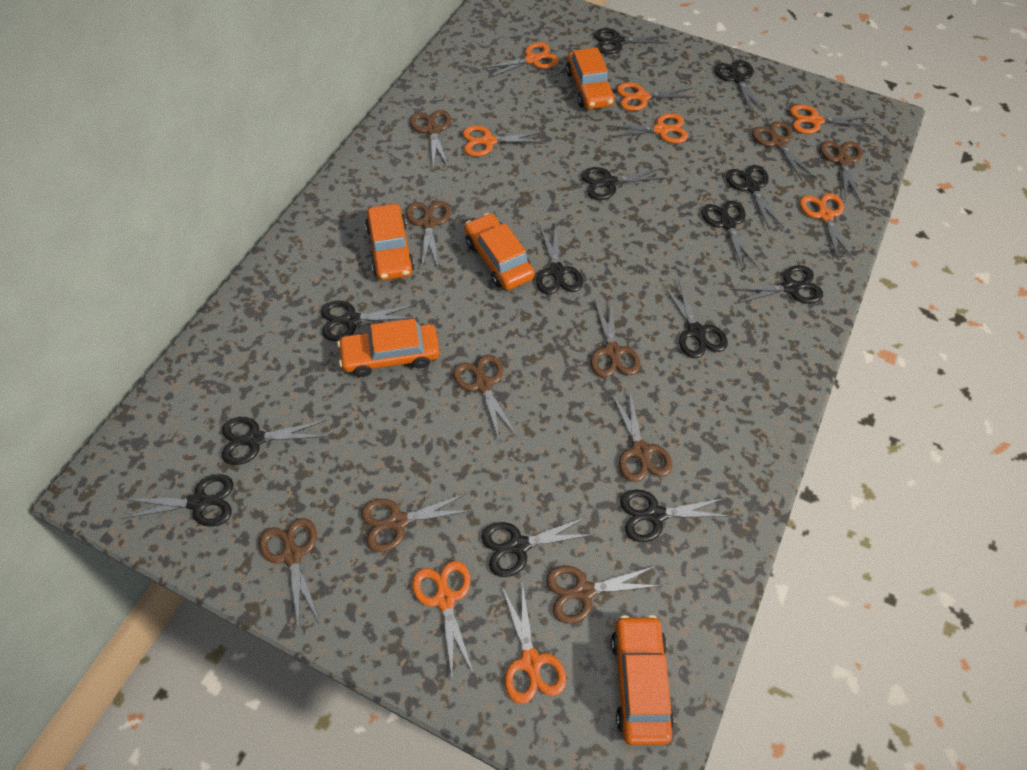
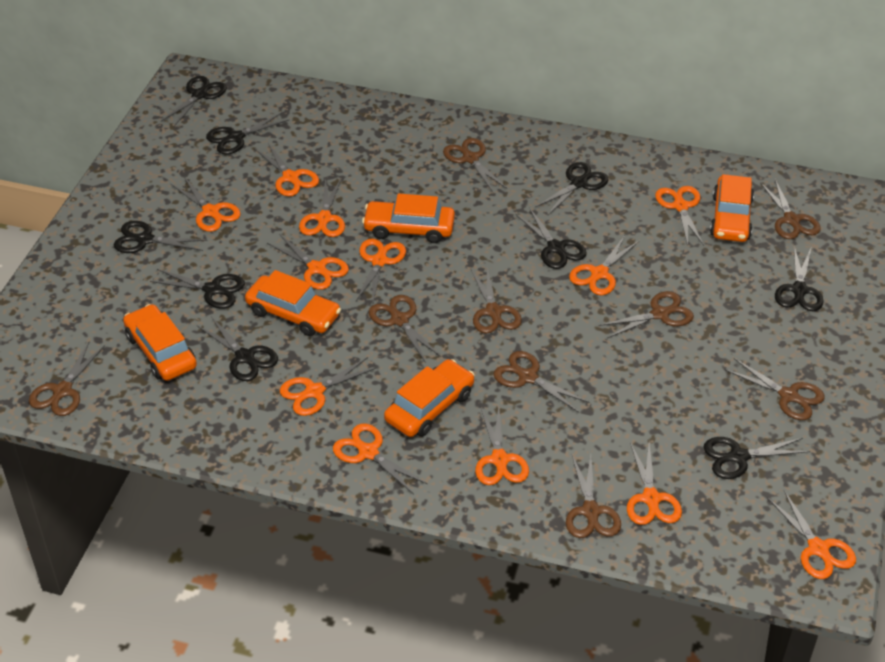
black scissors: [120,474,234,527] [222,417,327,465] [321,300,417,341] [481,516,594,577] [536,225,583,294] [582,167,667,200] [594,28,669,54] [620,490,731,542] [663,279,728,358] [702,200,758,270] [715,60,765,114] [726,165,784,230] [729,265,823,304] = 13 -> [114,221,208,253] [150,269,245,309] [161,76,227,127] [197,316,278,381] [206,113,289,155] [516,207,587,269] [535,162,609,215] [703,437,810,479] [775,246,824,311] = 9
brown scissors: [259,518,320,630] [361,493,473,552] [406,201,451,267] [410,110,451,169] [453,355,518,442] [546,566,662,624] [591,298,641,377] [611,388,672,482] [752,121,815,180] [820,141,863,203] = 10 -> [29,342,105,416] [369,295,441,363] [443,138,507,193] [470,267,522,334] [494,351,590,413] [566,455,621,538] [599,291,694,338] [725,358,825,420] [760,179,821,239] = 9
orange scissors: [412,561,474,676] [462,126,545,156] [482,42,559,78] [502,582,566,704] [606,113,688,143] [617,82,696,111] [790,105,872,134] [800,193,854,261] = 8 -> [171,177,241,232] [254,143,319,196] [267,234,349,290] [280,357,378,416] [299,178,345,237] [333,424,427,494] [356,239,406,302] [475,406,529,485] [569,235,640,295] [627,442,682,525] [655,186,704,245] [767,490,856,579] = 12

